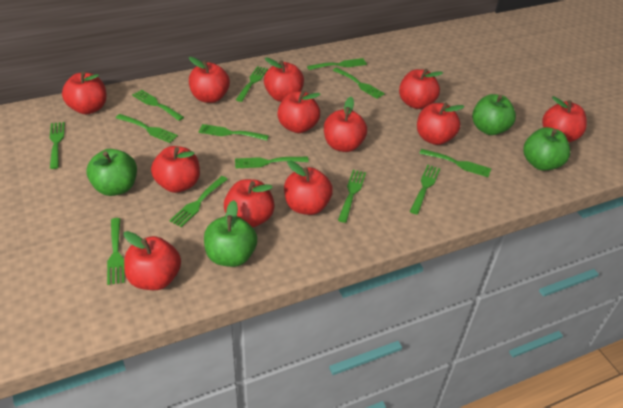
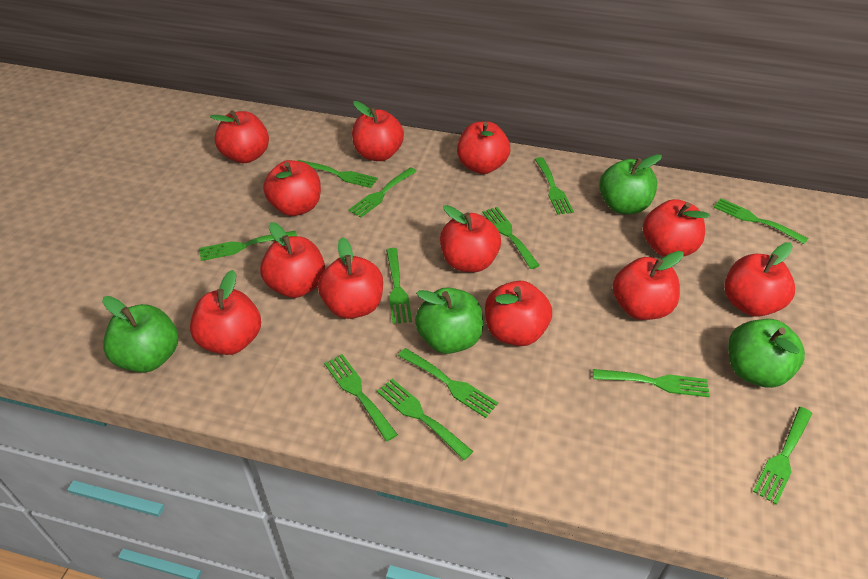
green fork: [50,122,65,169] [107,218,125,285] [116,114,178,143] [132,89,184,121] [169,176,228,227] [198,124,269,141] [235,157,309,169] [236,66,268,102] [307,58,367,70] [333,68,385,99] [338,170,366,223] [410,165,441,215] [419,149,491,177] = 13 -> [199,231,297,261] [298,160,378,188] [324,354,398,441] [348,167,417,218] [377,379,473,460] [386,248,412,324] [398,348,498,418] [482,207,540,269] [535,157,574,215] [593,369,710,397] [713,198,808,244] [753,407,812,505] = 12

